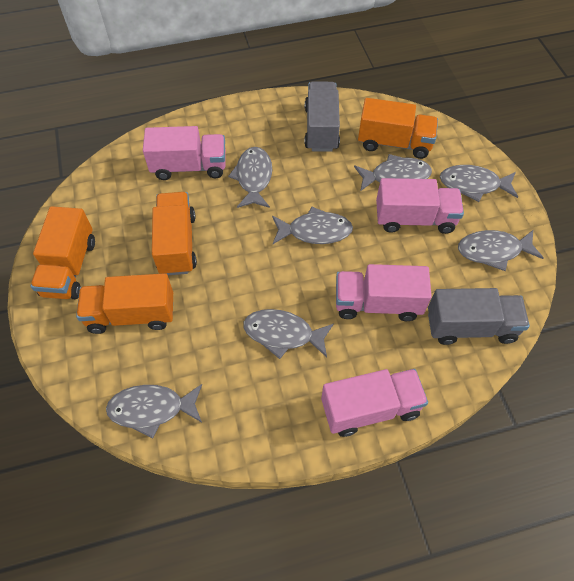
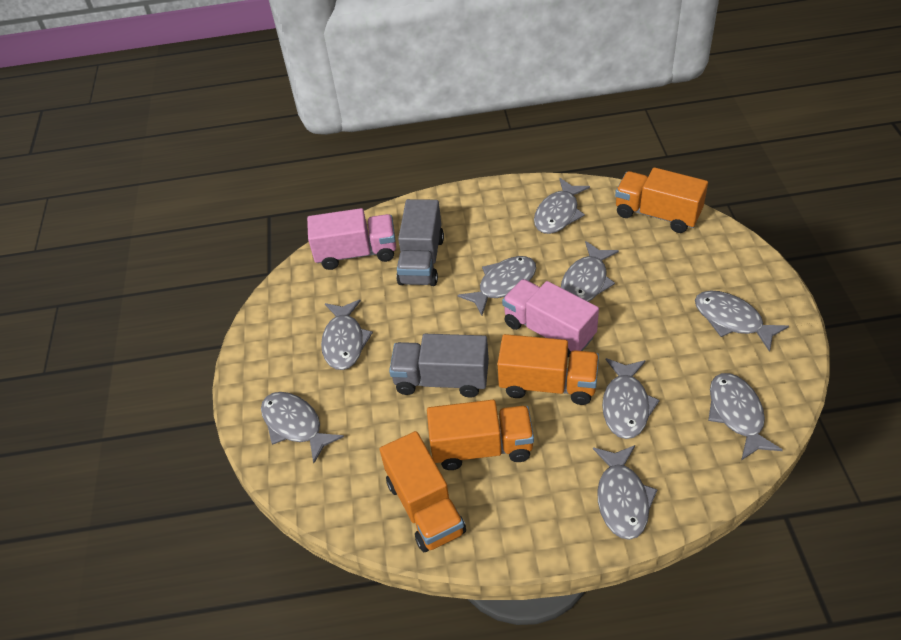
grey fish: [106,384,202,438] [228,147,272,208] [244,309,334,359] [272,206,353,244] [354,154,432,191] [440,165,518,202] [458,230,543,271] = 7 -> [261,392,344,463] [321,300,373,370] [458,256,536,316] [534,178,590,234] [561,241,619,302] [593,445,658,540] [602,358,660,439] [695,290,789,352] [708,373,783,460] = 9
pink truck: [143,126,226,180] [321,369,428,437] [336,264,432,321] [376,178,464,234] = 4 -> [307,208,396,270] [502,279,599,358] = 2

